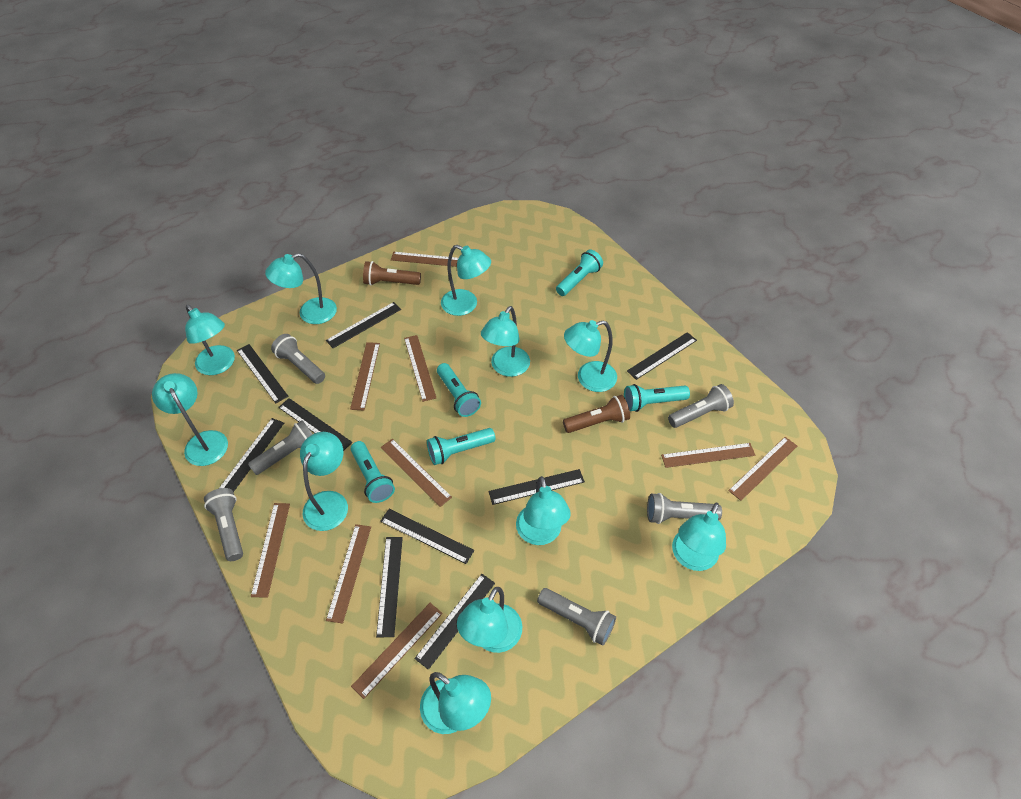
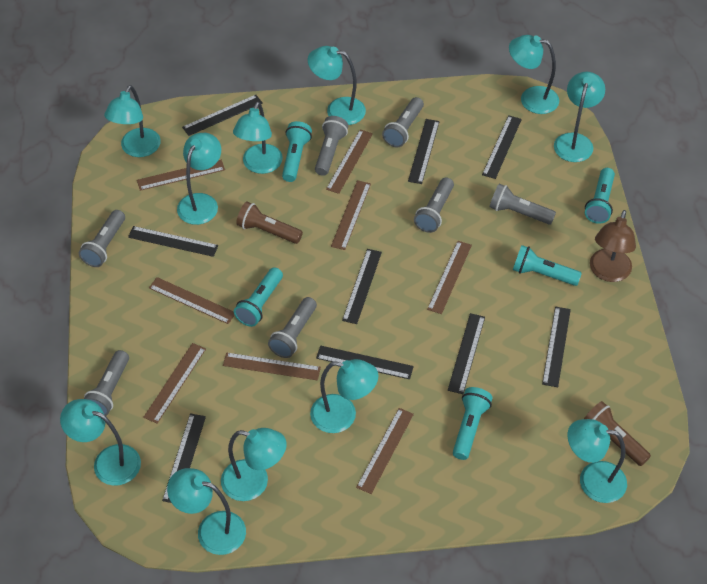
brown lamp: none = 0 -> [590,210,636,282] = 1
brown ruler: [251,503,290,598] [326,524,371,624] [350,342,380,410] [351,603,443,699] [381,439,452,507] [391,252,458,267] [404,335,436,402] [661,443,755,468] [728,437,797,501] = 9 -> [137,160,225,191] [143,343,206,424] [149,277,235,324] [223,353,321,380] [326,129,373,194] [331,180,371,250] [356,408,414,494] [427,241,472,314] = 8
grey flashlight: [204,488,243,561] [248,420,313,475] [271,334,325,384] [537,588,616,646] [647,493,722,524] [668,384,734,428] = 6 -> [79,210,125,267] [84,350,129,416] [268,297,317,358] [315,116,348,176] [382,97,424,148] [414,177,454,233] [490,184,556,225] = 7

